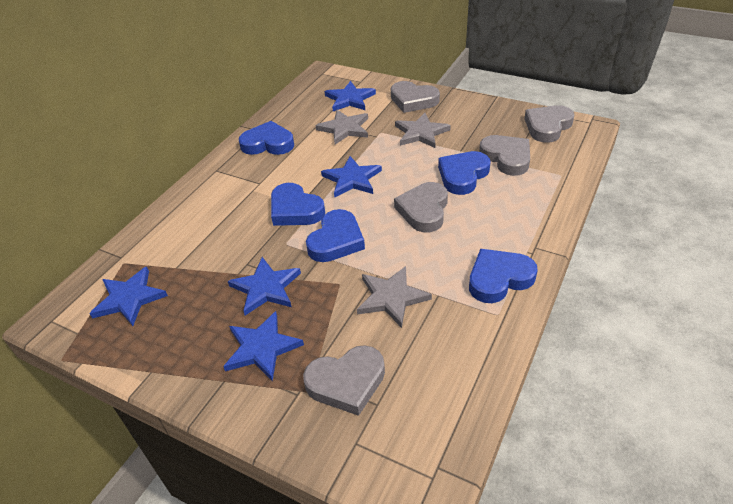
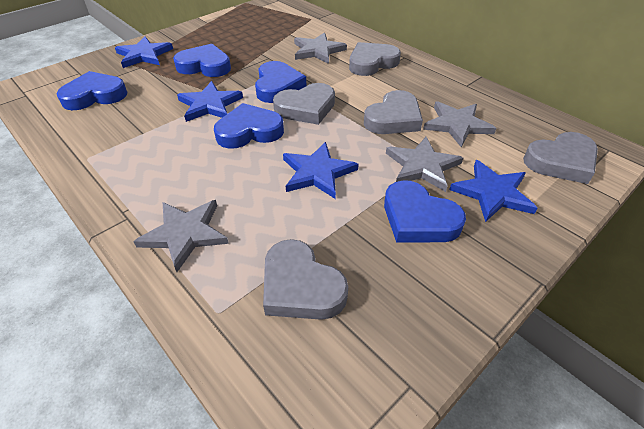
blue star: [89,267,168,326] [223,311,304,381] [228,257,301,316] [321,156,382,198] [324,81,376,111] = 5 -> [115,37,173,68] [177,81,243,122] [283,142,359,199] [449,160,537,222] = 4
grey star: [315,110,368,145] [357,266,432,328] [395,113,451,148] = 3 -> [133,200,229,272] [294,32,347,64] [386,137,463,192] [423,101,496,147] = 4

